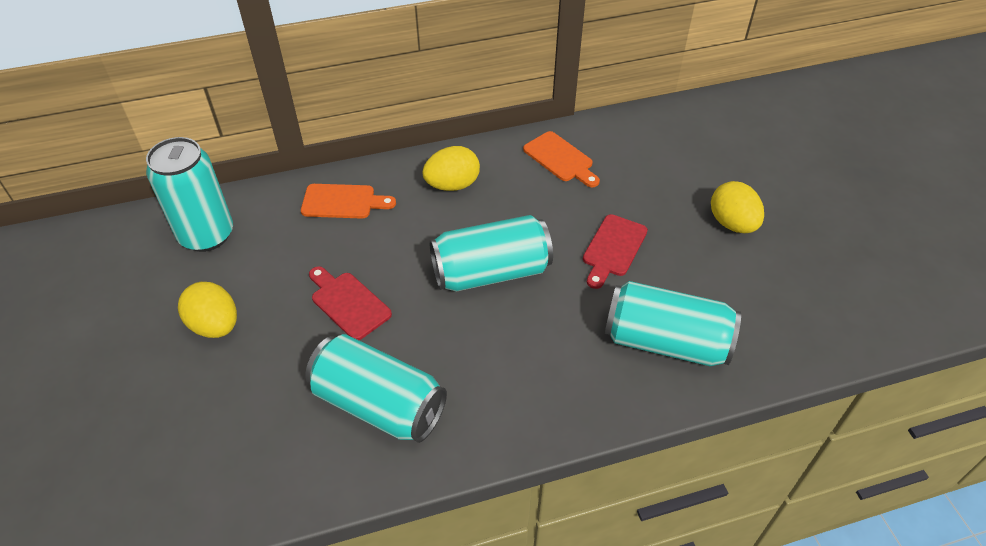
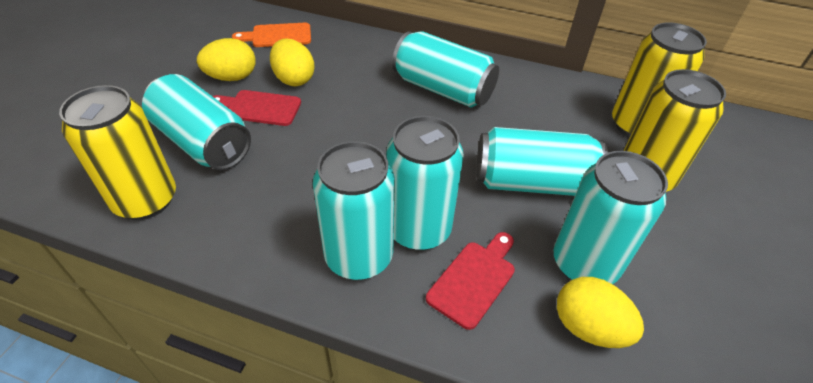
orange cutting board: [301,184,396,219] [523,131,600,187] = 2 -> [232,23,311,47] = 1
turquoise can: [146,137,233,252] [305,334,447,443] [429,215,553,292] [605,281,741,366] = 4 -> [142,74,251,170] [313,141,395,280] [387,116,464,251] [392,31,499,108] [476,127,608,196] [554,151,668,284] = 6
yellow can: none = 0 -> [59,85,176,220] [612,22,707,137] [624,69,726,192] = 3

